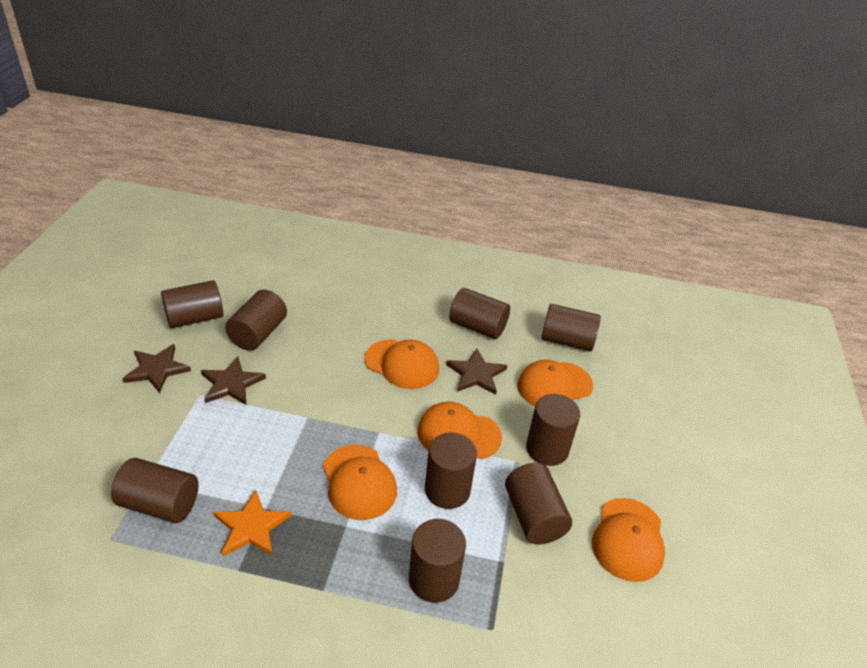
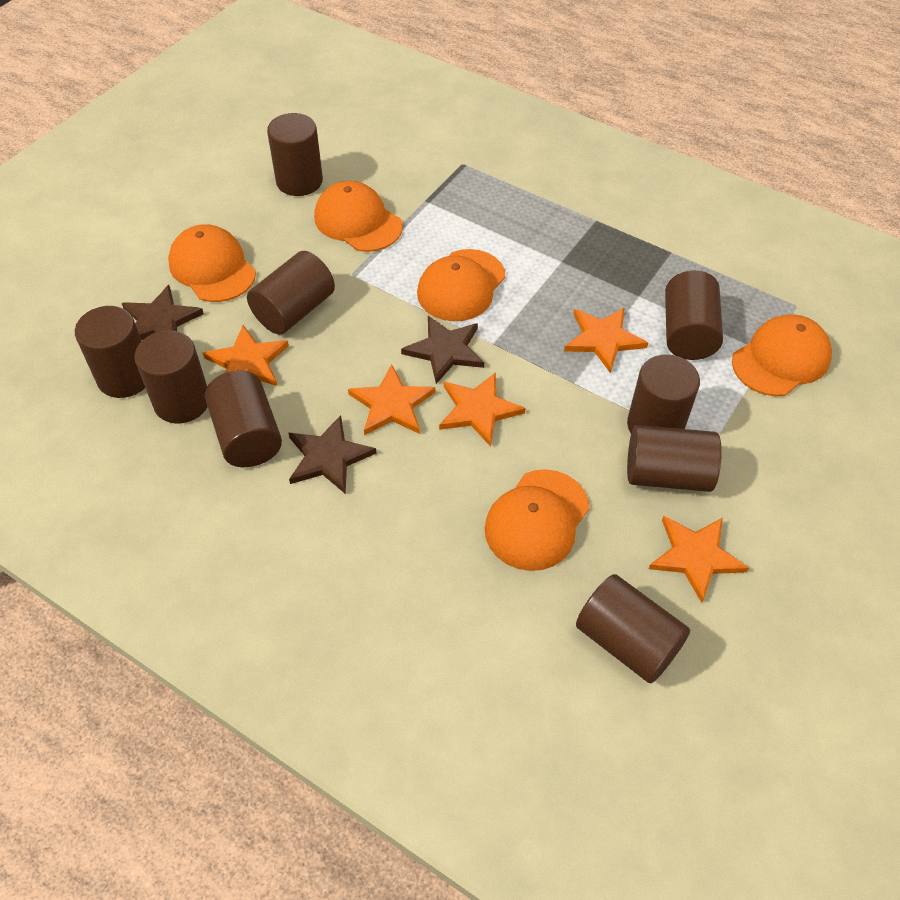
orange star: [214,490,292,556] = 1 -> [203,325,289,386] [348,364,435,435] [439,372,526,447] [564,307,648,373] [649,516,749,603] = 5

